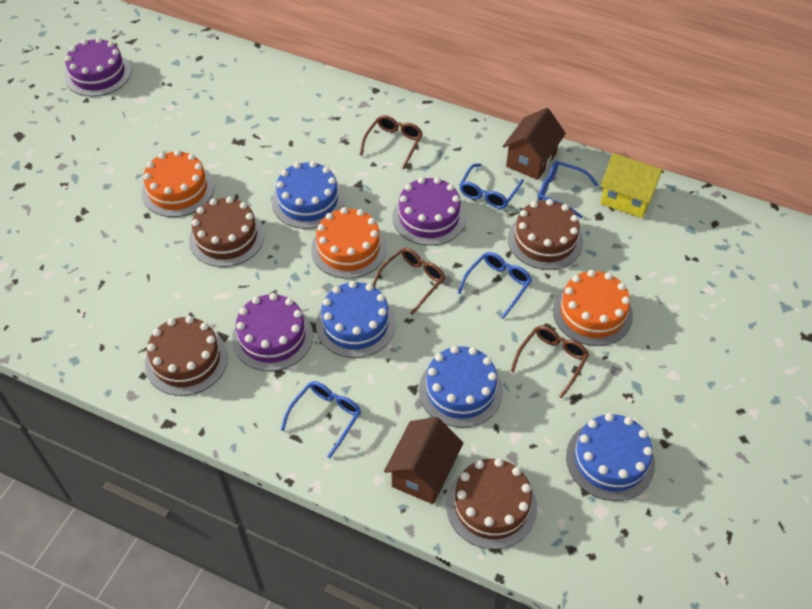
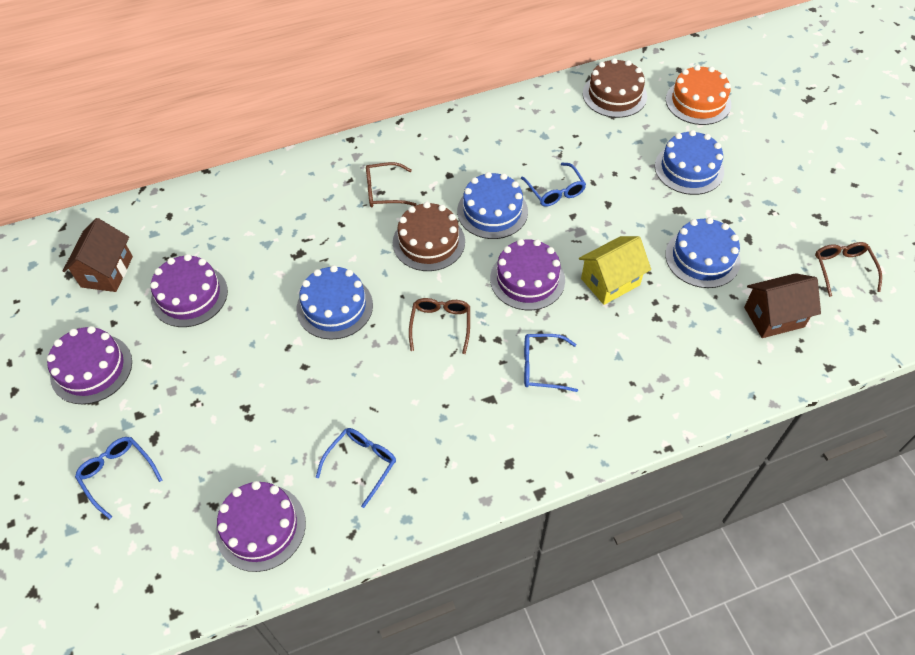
brown cake: [145,316,228,396] [189,197,264,267] [446,458,537,549] [508,199,583,270] = 4 -> [393,202,465,271] [583,58,647,118] = 2
orange cake: [142,150,214,217] [311,207,387,279] [553,270,633,346] = 3 -> [666,65,731,125] = 1
purple cake: [65,38,131,97] [232,293,313,371] [392,177,466,246] = 3 -> [47,326,132,404] [150,254,228,327] [216,481,306,572] [490,239,565,310] = 4

